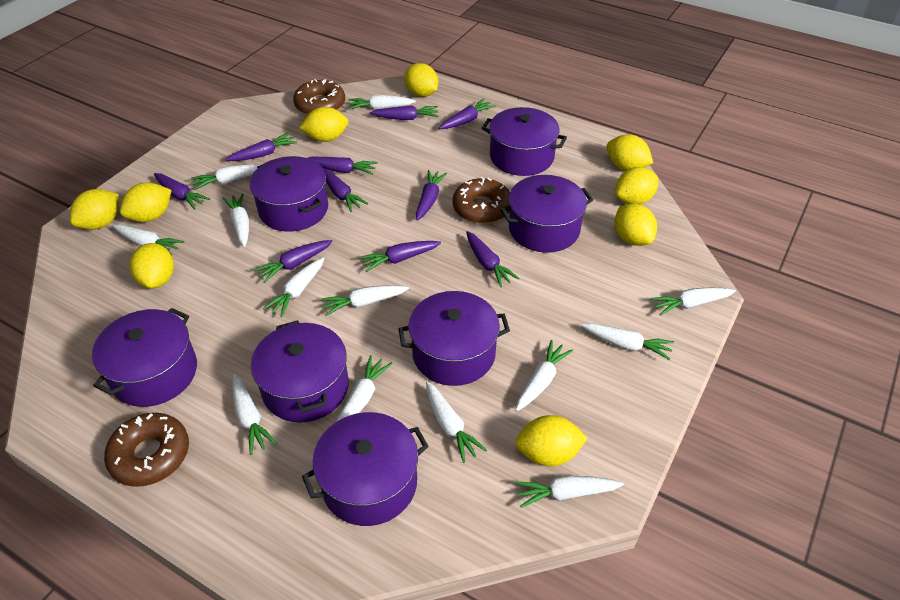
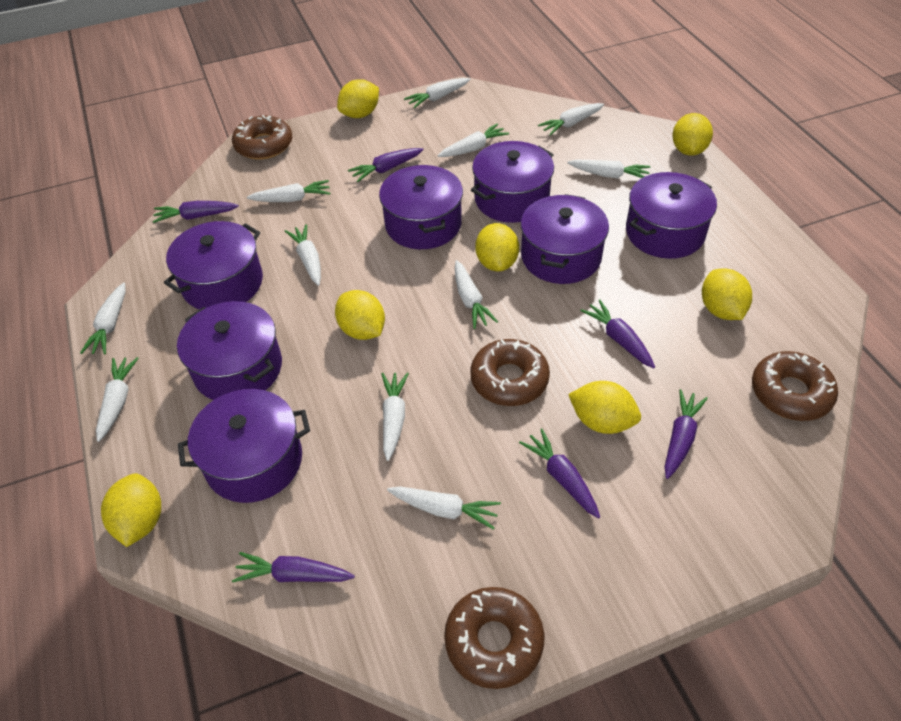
brown donut: [104,413,189,487] [293,79,345,115] [452,177,510,224] = 3 -> [232,115,292,160] [444,587,544,689] [470,339,550,406] [752,351,838,421] = 4
purple carrot: [154,173,210,210] [225,133,297,161] [253,240,333,283] [308,156,378,175] [323,168,368,212] [359,241,441,272] [370,105,438,120] [416,170,447,221] [439,99,496,129] [466,231,520,287] = 10 -> [152,201,239,223] [232,552,355,583] [348,148,424,182] [519,429,600,518] [580,299,655,368] [665,389,708,479] = 6
white carrot: [113,224,185,256] [191,165,260,190] [223,193,249,247] [232,374,277,455] [263,257,325,317] [321,285,409,316] [336,355,393,422] [349,95,416,110] [426,382,487,463] [515,476,624,508] [516,340,573,411] [581,323,674,360] [650,287,736,316] = 13 -> [80,283,126,354] [96,357,139,442] [247,180,331,202] [285,224,321,286] [381,372,409,461] [387,486,501,530] [404,78,470,109] [438,123,509,157] [455,260,498,329] [538,103,604,136] [567,160,651,178] = 11
yellow lemon: [70,189,119,230] [120,182,172,222] [130,243,174,289] [300,107,348,142] [404,63,438,97] [515,415,588,467] [607,134,653,171] [614,204,657,246] [615,167,658,204] = 9 -> [101,473,161,547] [335,290,385,340] [337,79,379,118] [475,223,519,271] [568,381,641,434] [672,113,713,156] [702,268,752,320] = 7

